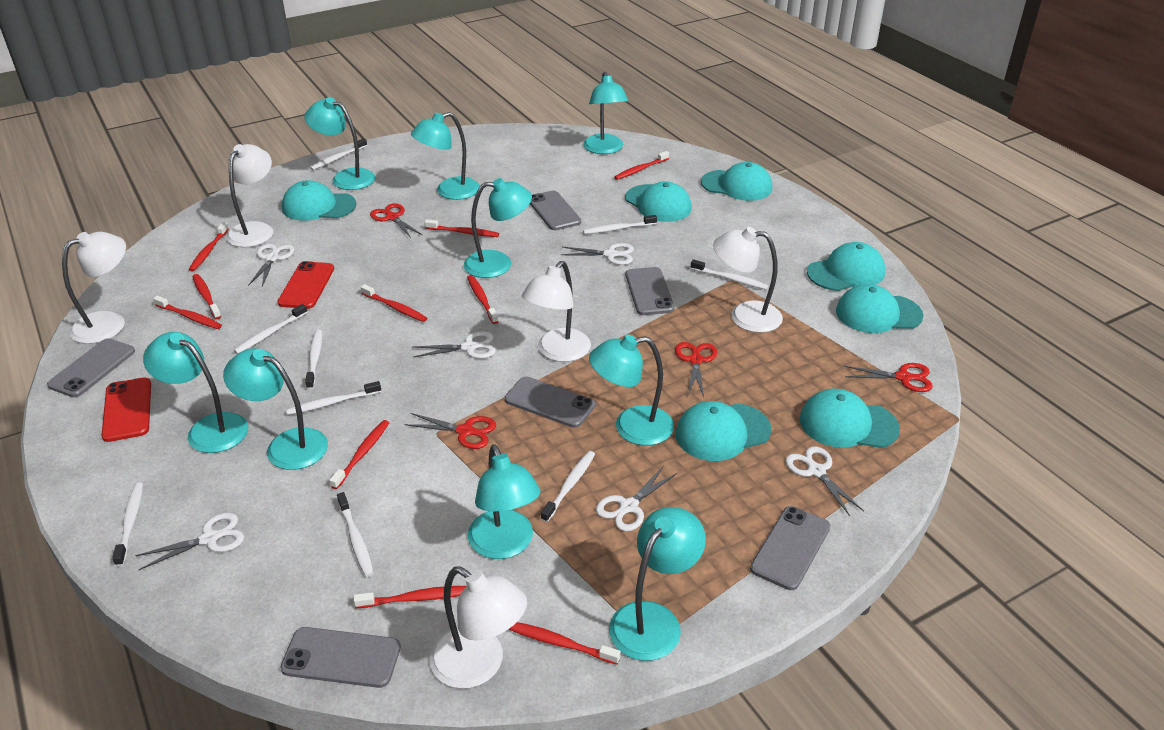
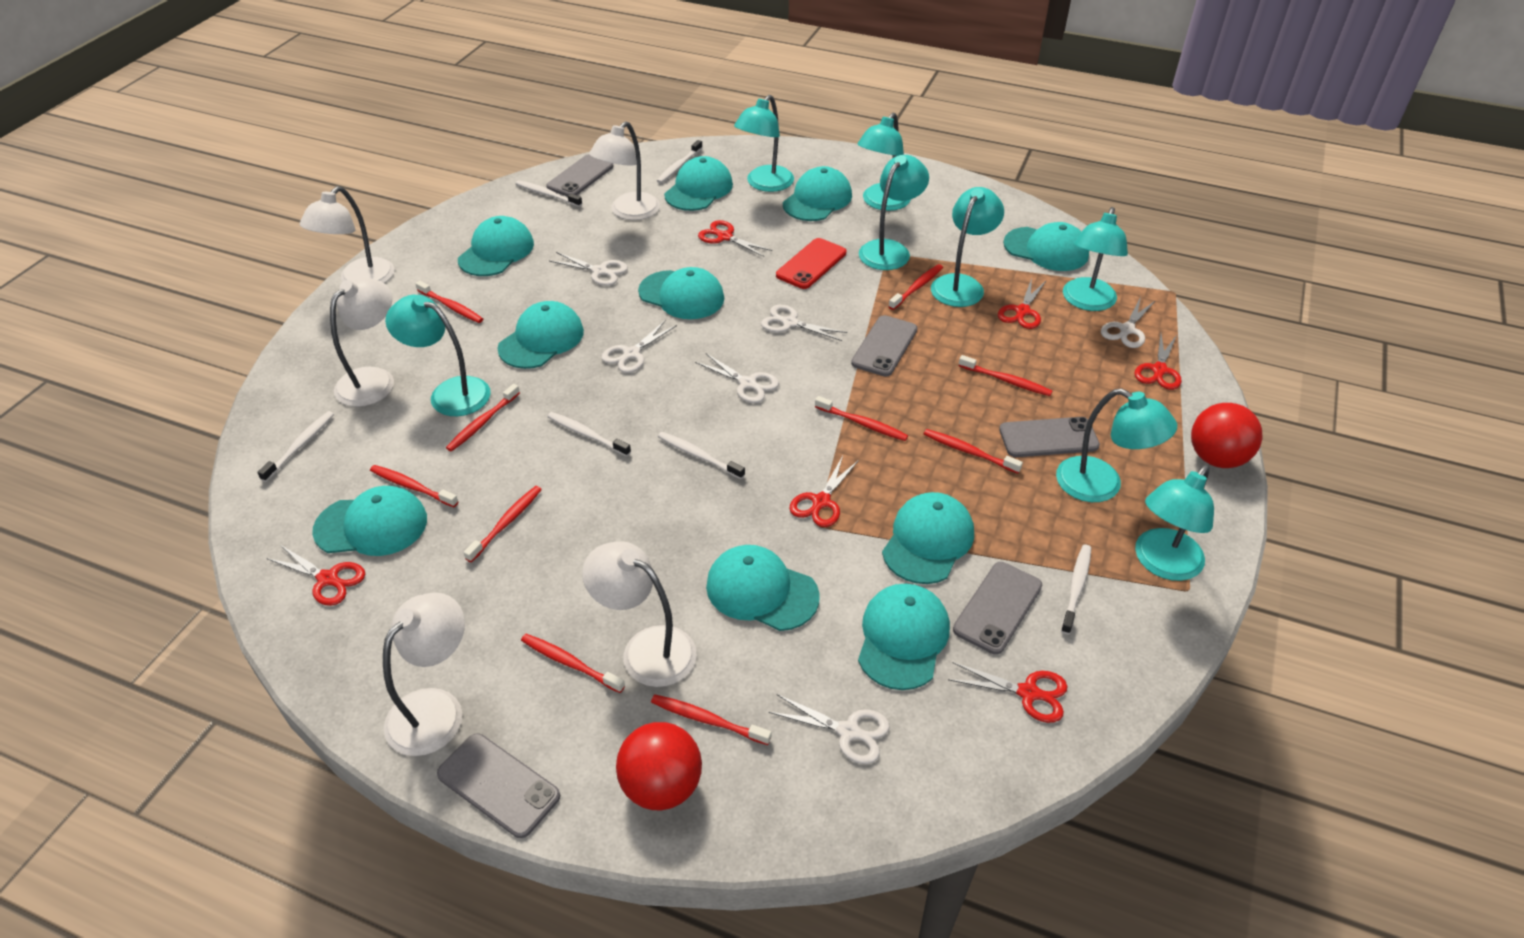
grey phone: [47,338,135,397] [280,627,401,688] [505,376,595,428] [530,191,581,230] [626,267,674,315] [750,506,830,590] = 6 -> [437,733,560,838] [546,154,613,197] [851,315,917,377] [953,562,1042,655] [999,417,1100,457] = 5
red ball: none = 0 -> [616,722,702,810] [1191,403,1262,468] = 2
red phone: [101,378,151,442] [277,261,334,309] = 2 -> [776,238,846,289] = 1
red scissors: [370,203,422,238] [404,413,496,449] [675,342,717,397] [844,363,933,392] = 4 -> [266,545,365,606] [698,220,773,257] [789,456,859,527] [948,662,1068,723] [998,278,1046,329] [1134,333,1182,390] = 6
turquoise cap: [282,180,357,221] [625,181,692,222] [675,401,772,461] [701,162,772,201] [800,389,900,448] [807,242,885,291] [836,284,924,333] = 7 -> [312,486,427,556] [458,216,534,276] [497,301,584,369] [638,267,724,319] [664,156,733,211] [706,545,820,631] [783,166,852,221] [858,584,950,690] [882,492,974,584] [1003,222,1089,271] = 10
turquoise lamp: [143,332,249,453] [223,348,328,470] [304,97,375,190] [411,112,480,200] [464,178,532,278] [468,444,541,559] [583,72,628,154] [589,334,674,446] [609,507,706,661] = 9 -> [385,295,491,416] [734,95,794,192] [857,112,911,211] [859,155,929,270] [931,187,1004,307] [1056,388,1177,502] [1063,207,1128,311] [1135,465,1214,581] = 8
white toothbrush: [112,483,143,567] [234,304,308,354] [286,381,381,415] [305,330,322,390] [310,138,367,170] [337,492,374,577] [541,451,595,522] [583,215,657,234] [691,259,769,290] = 9 -> [257,411,334,482] [515,180,582,207] [547,412,631,456] [657,140,703,183] [658,432,745,479] [1061,545,1091,634] = 6

